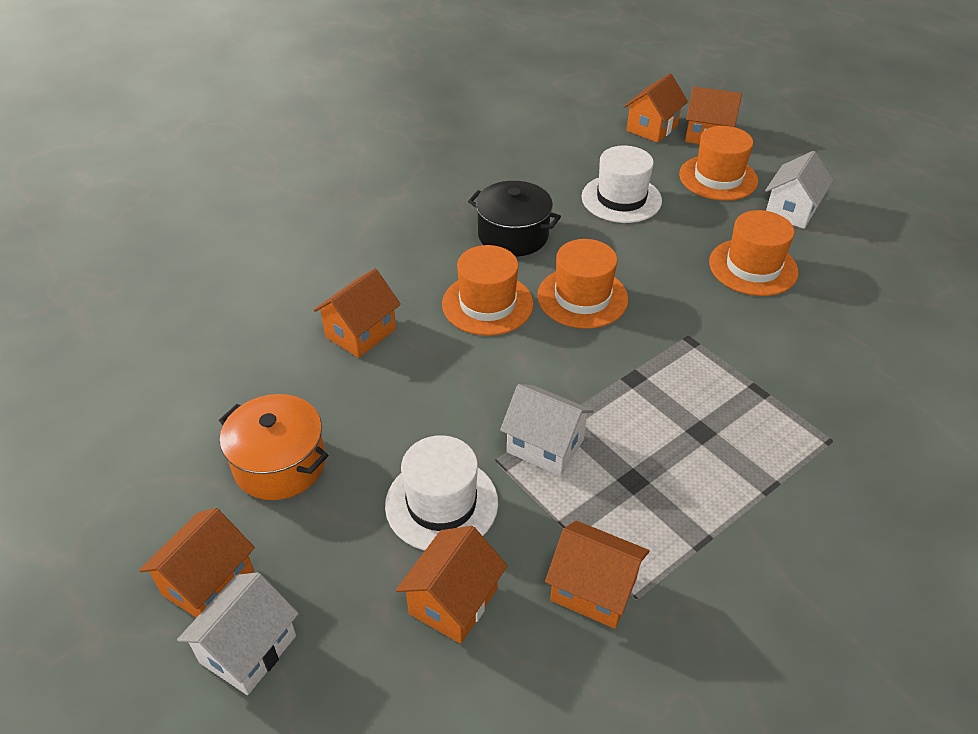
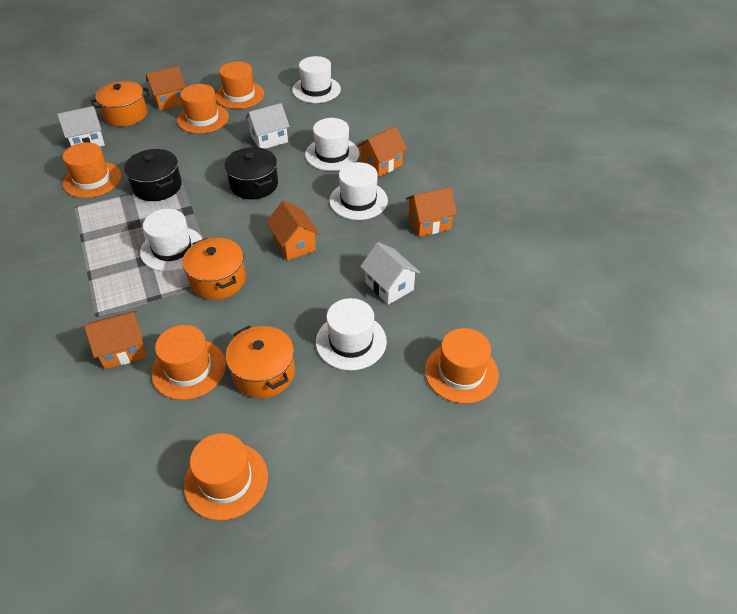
black pot: [468,181,561,257] = 1 -> [124,149,182,201] [224,147,278,200] = 2
orange hat: [442,245,534,336] [537,239,628,329] [679,126,758,201] [709,210,799,296] = 4 -> [63,142,121,198] [151,325,226,400] [177,84,229,134] [184,433,268,520] [215,61,264,109] [425,328,499,404] = 6
orange house: [139,508,255,618] [314,269,401,358] [396,526,507,644] [545,521,649,629] [624,74,688,143] [685,86,742,144] = 6 -> [84,311,146,369] [146,66,186,110] [266,201,320,261] [357,126,407,177] [406,187,457,237] = 5
orange pot: [219,394,328,500] = 1 -> [91,81,150,126] [182,238,246,300] [225,326,295,398] = 3
white hat: [385,435,498,551] [581,146,662,223] = 2 -> [140,209,202,271] [292,56,341,103] [305,118,359,171] [316,298,387,371] [329,162,388,220] = 5

